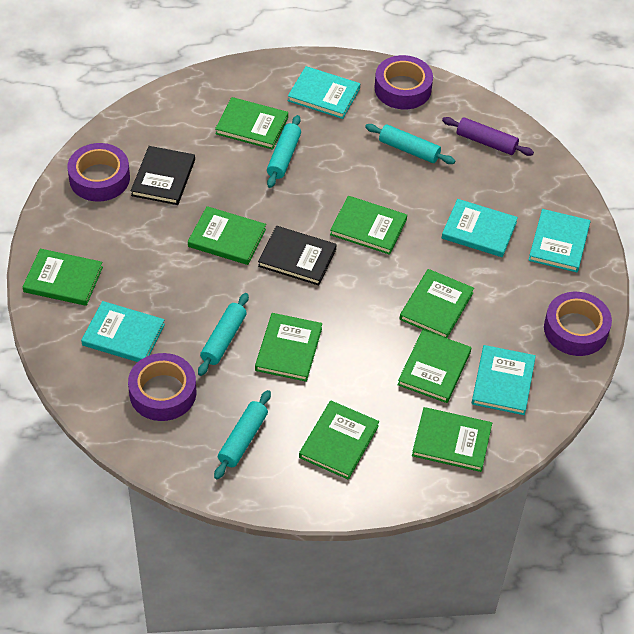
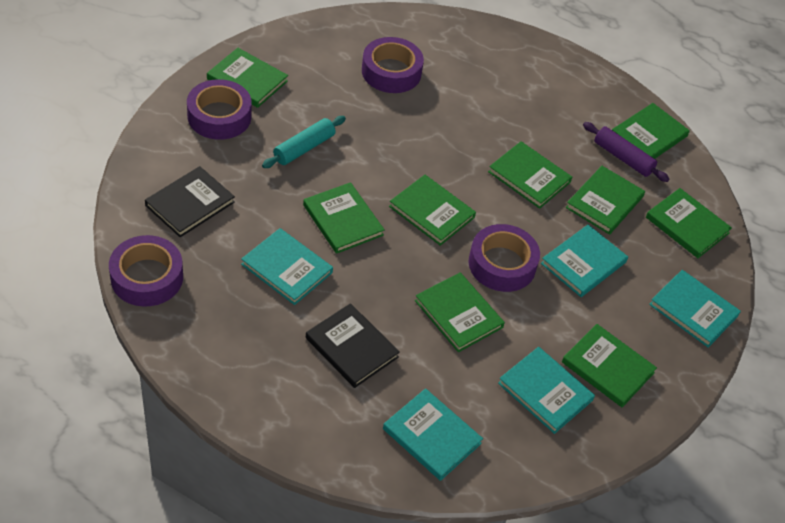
turquoise rolling pin: [198,293,249,376] [214,390,271,479] [267,115,301,188] [365,124,455,164] = 4 -> [262,116,346,168] = 1

